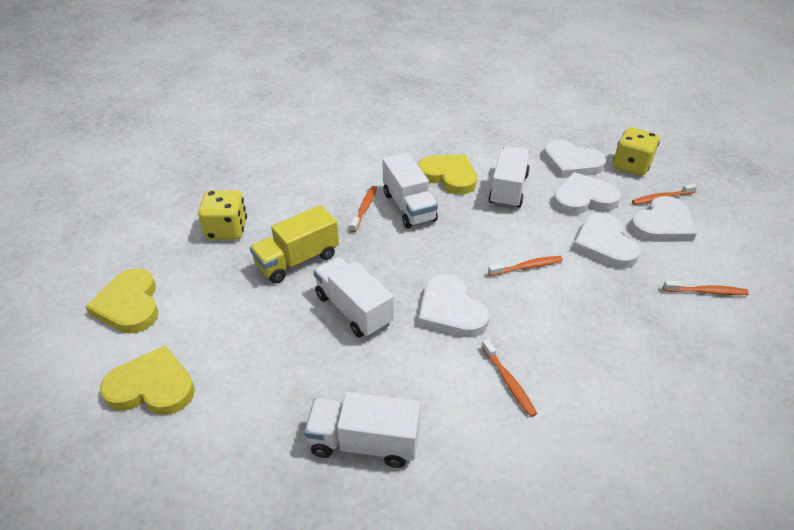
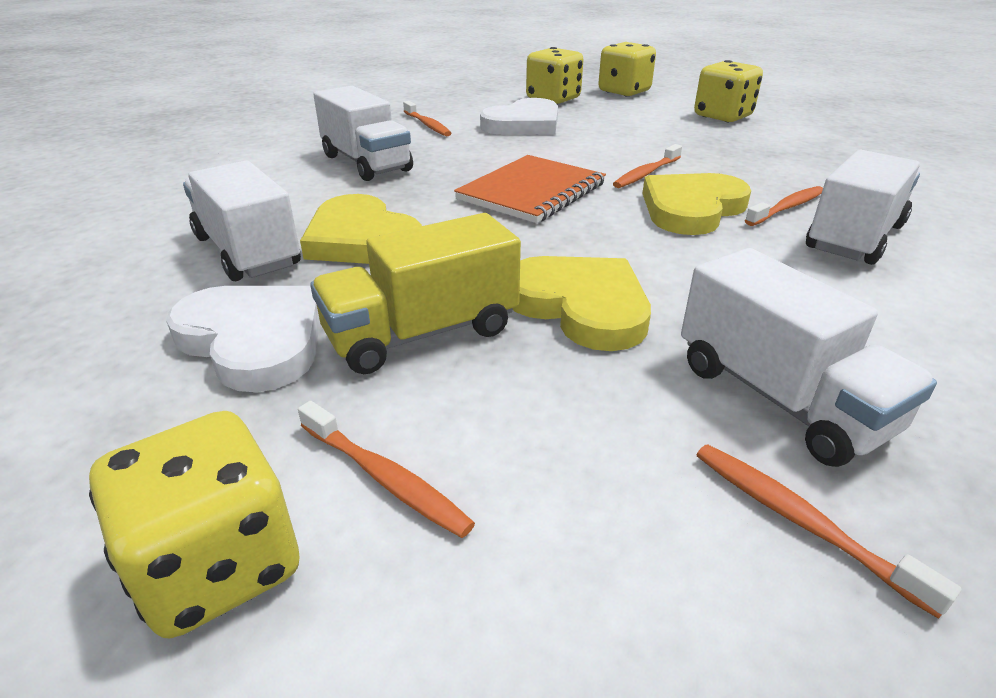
orange notebook: none = 0 -> [454,155,606,223] = 1
white heart: [418,274,489,338] [543,140,606,178] [553,172,621,215] [573,213,641,268] [630,196,697,242] = 5 -> [166,286,320,392] [480,98,558,135] = 2
yellow dice: [198,190,247,240] [613,127,660,176] = 2 -> [89,411,300,638] [526,47,583,104] [598,42,656,97] [694,60,763,123] = 4

